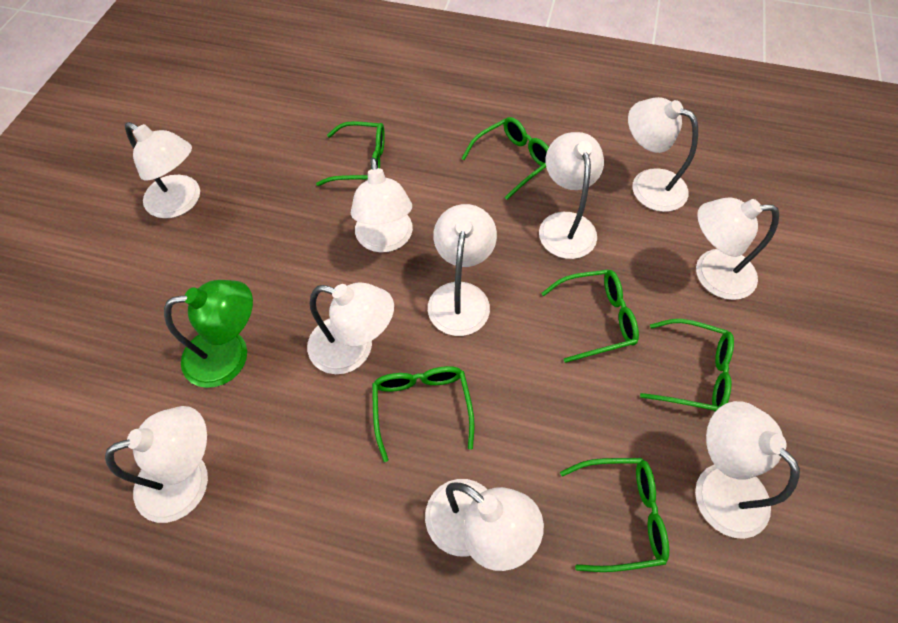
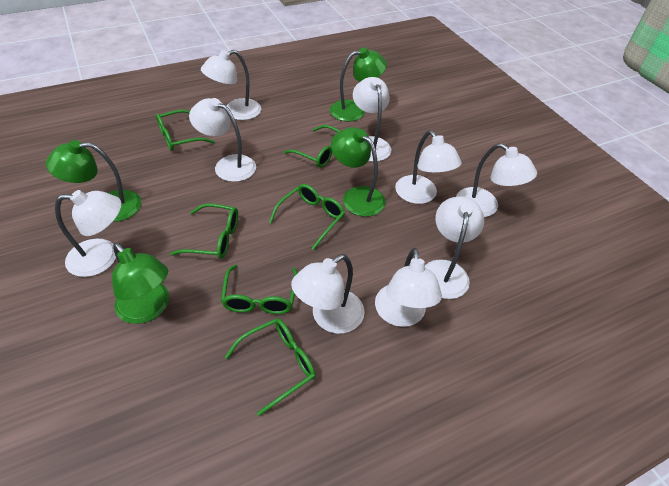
green lamp: [164,280,253,388] = 1 -> [46,140,141,222] [112,243,169,324] [330,47,387,122] [331,127,386,217] = 4
white lamp: [105,406,208,523] [125,122,200,219] [307,282,394,374] [351,158,413,253] [425,479,544,571] [428,204,497,336] [539,132,604,259] [628,97,698,212] [695,401,800,539] [696,198,779,300] = 10 -> [55,190,121,277] [189,98,256,182] [201,50,261,120] [291,254,365,334] [353,77,391,162] [375,248,442,327] [395,130,462,204] [425,196,484,299] [456,143,537,217] = 9

